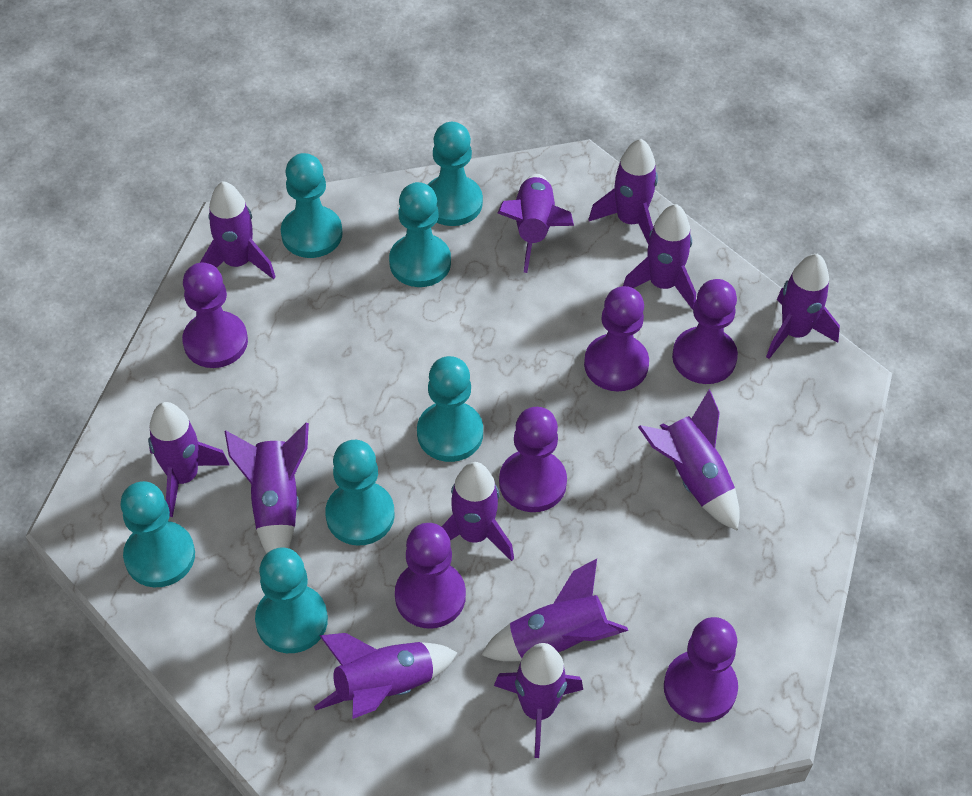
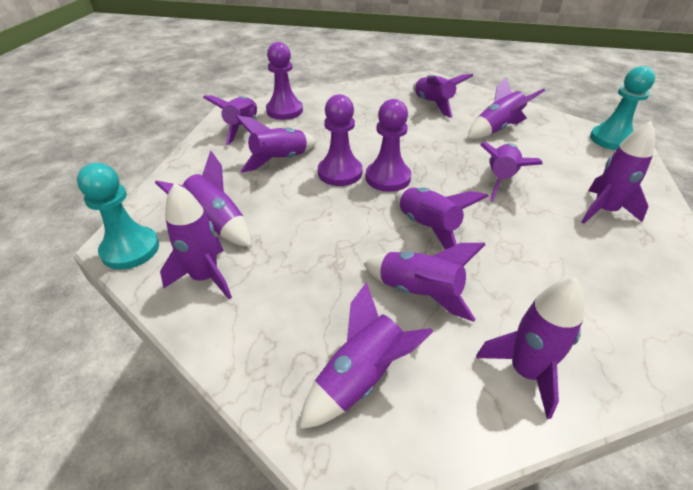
purple pawn: [182,263,248,368] [395,523,466,629] [499,407,567,512] [584,286,649,392] [664,617,738,723] [672,279,738,384] = 6 -> [266,42,303,120] [318,94,363,186] [366,99,411,192] = 3
turquoise pawn: [120,481,195,587] [255,548,328,653] [281,153,343,258] [325,440,395,546] [389,182,451,287] [417,356,483,462] [428,122,483,226] = 7 -> [77,163,159,269] [590,66,655,150] = 2

